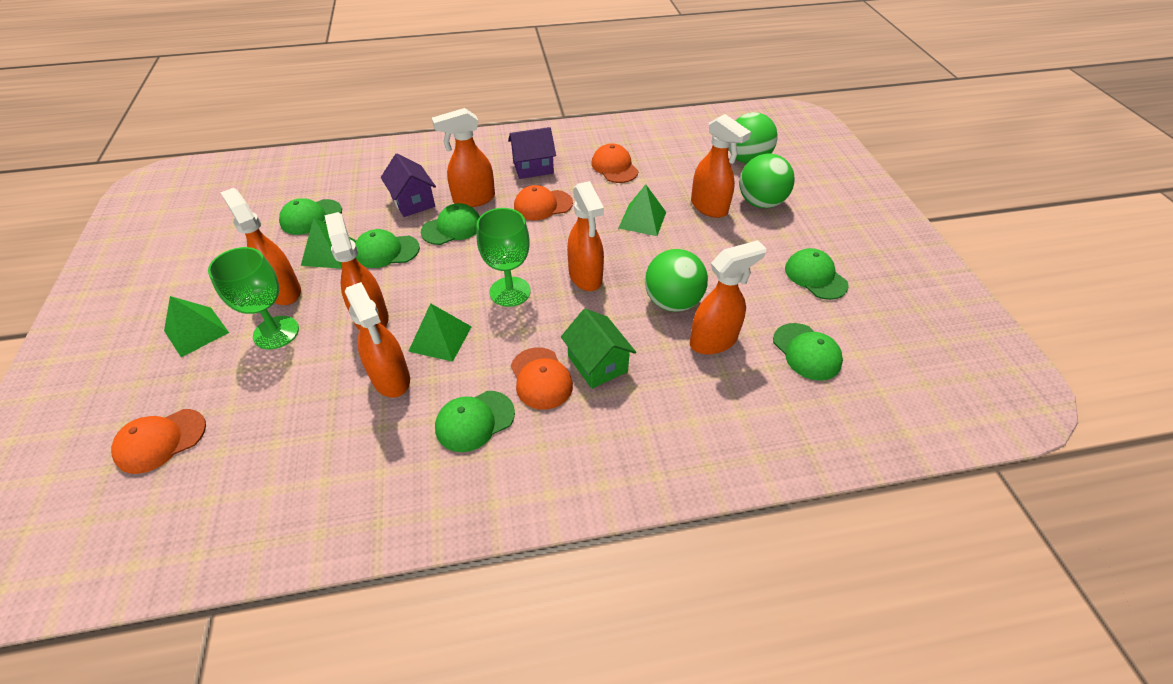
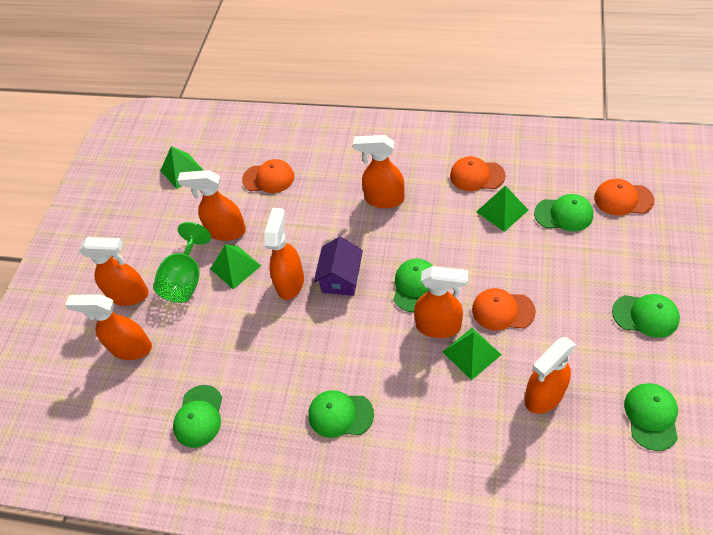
green ball: [645,249,708,312] [728,112,778,164] [739,153,795,208] = 3 -> none = 0
green goblet: [208,247,299,349] [476,208,531,307] = 2 -> [153,222,211,303] = 1
green house: [561,309,636,389] = 1 -> none = 0
purple house: [381,154,436,217] [508,127,556,179] = 2 -> [314,237,363,296] = 1

